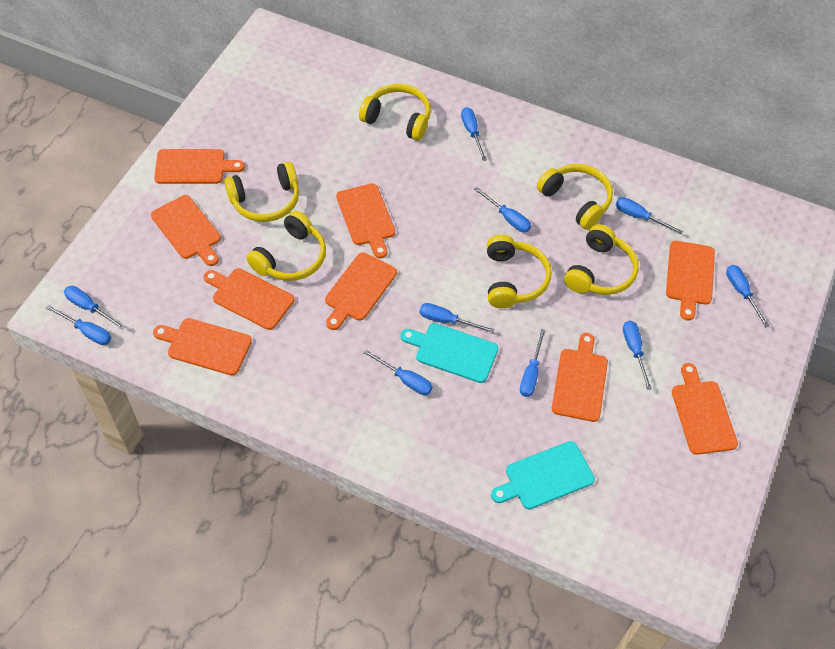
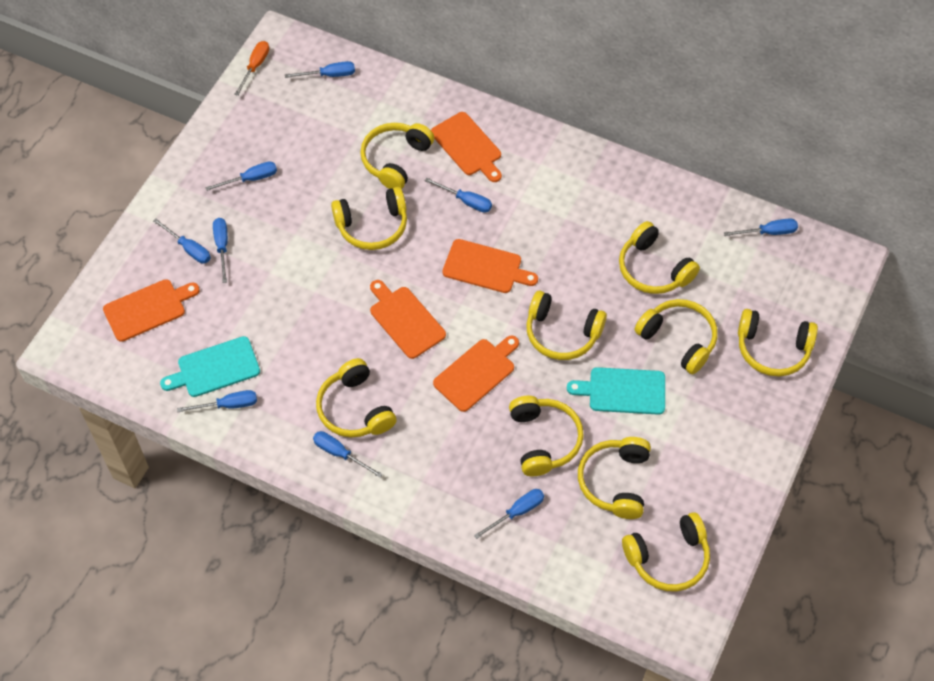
blue screwdriver: [46,305,111,345] [64,286,125,330] [364,350,432,395] [419,303,495,333] [461,107,487,161] [474,187,531,232] [520,329,546,397] [616,197,683,234] [623,321,652,390] [726,265,769,328] = 10 -> [153,218,211,264] [177,390,257,412] [205,161,277,191] [213,218,228,283] [285,61,355,78] [313,431,383,478] [425,178,492,213] [474,489,544,539] [724,218,798,236] = 9
orange cutting board: [151,195,221,266] [153,318,252,376] [154,149,245,184] [204,268,294,330] [325,252,397,330] [336,183,395,258] [552,333,608,422] [666,241,715,320] [672,363,738,455] = 9 -> [103,279,200,342] [370,280,446,359] [431,112,502,182] [433,335,519,412] [442,239,538,293] = 5
orange screwdriver: none = 0 -> [234,41,269,96] = 1
yellow headphones: [224,162,299,222] [247,211,326,281] [359,84,431,141] [487,235,551,308] [537,164,613,230] [564,224,639,295] = 6 -> [316,358,397,437] [331,187,407,250] [360,123,434,189] [509,396,584,476] [526,291,607,360] [578,437,651,519] [619,221,700,294] [622,512,710,592] [635,299,717,374] [738,309,818,377] = 10

